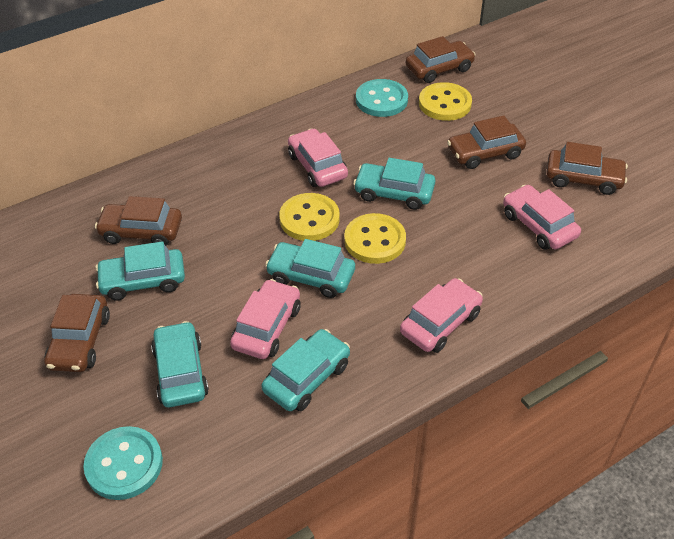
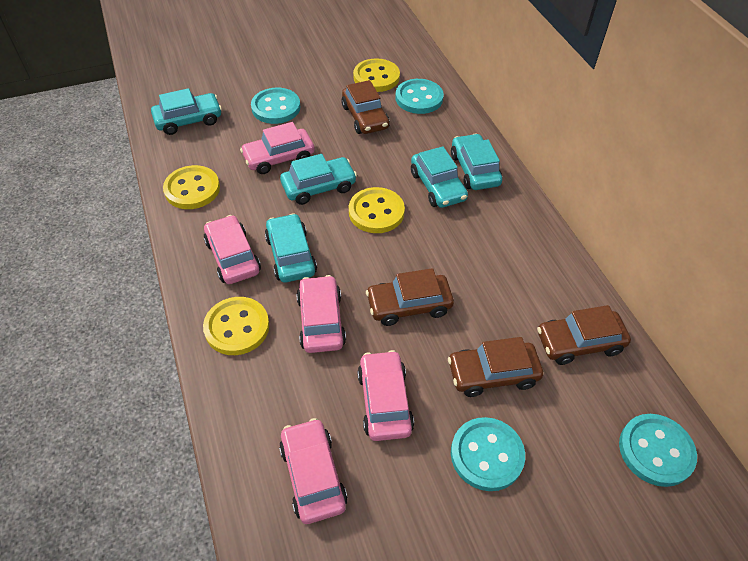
brown car: [44,294,110,372] [95,196,182,246] [406,36,476,83] [447,115,526,169] [546,142,628,195] = 5 -> [341,80,390,134] [366,268,454,326] [448,337,543,397] [537,305,631,365] = 4
pink car: [230,279,301,359] [288,128,348,187] [400,278,483,353] [503,185,581,250] = 4 -> [204,215,261,284] [240,122,315,174] [279,418,348,524] [296,275,346,353] [357,350,414,441] = 5
turquoise button: [83,426,163,500] [356,79,408,117] = 2 -> [251,88,300,124] [395,79,444,114] [451,417,525,491] [619,414,697,487] = 4
yellow button: [279,193,340,241] [344,213,406,264] [419,82,472,121] = 3 -> [163,165,220,209] [203,297,269,355] [349,187,405,233] [353,58,400,92] = 4

